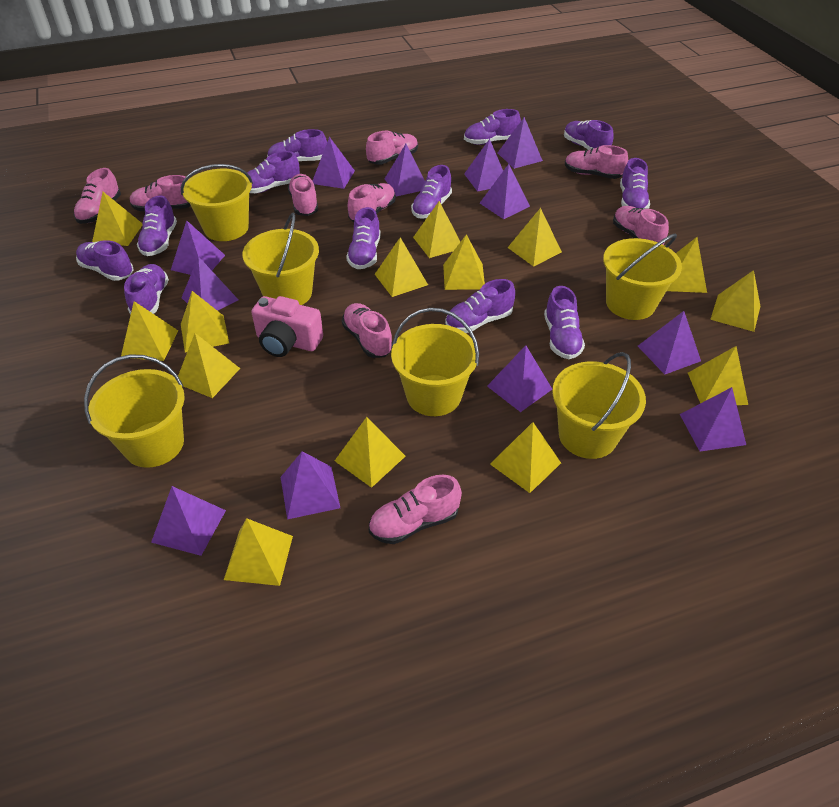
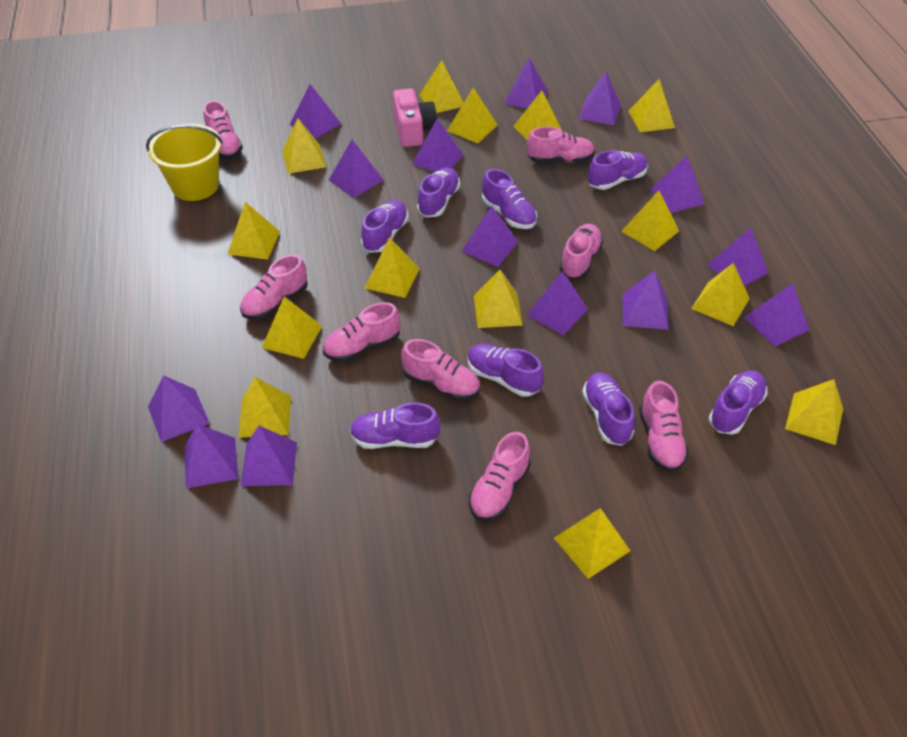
pink shoe: [74,168,121,224] [130,175,191,211] [288,174,318,216] [342,303,393,358] [348,183,396,222] [366,131,418,165] [369,475,462,544] [565,145,628,179] [613,206,669,245] = 9 -> [204,100,243,159] [240,254,308,320] [323,302,401,362] [401,339,480,400] [469,432,531,521] [527,127,595,163] [560,224,603,279] [639,381,689,472] = 8
purple pyramid: [151,486,226,556] [171,220,225,275] [182,256,238,311] [281,451,340,519] [312,137,355,189] [385,144,425,196] [464,139,503,192] [480,164,530,219] [487,345,552,412] [498,117,543,169] [638,311,701,375] [680,387,746,451] = 12 -> [148,375,210,442] [184,424,239,488] [241,426,297,486] [290,84,341,139] [329,140,383,198] [412,119,463,172] [461,206,518,267] [504,58,548,108] [526,271,588,335] [579,71,621,125] [623,270,669,330] [651,156,705,213] [707,228,768,286] [744,283,809,347] = 14
purple shoe: [76,240,134,281] [124,264,169,314] [137,195,177,256] [247,151,300,193] [267,129,327,161] [346,207,381,269] [411,165,452,219] [445,279,515,333] [464,109,521,145] [544,286,585,359] [564,120,614,150] [620,158,650,209] = 12 -> [350,402,440,449] [361,200,409,253] [417,167,460,217] [467,344,544,397] [482,169,537,229] [582,373,635,446] [588,150,648,190] [709,370,768,435] = 8
yellow bucket: [84,354,185,468] [181,164,253,241] [242,213,319,305] [391,308,479,416] [552,352,646,459] [603,234,682,320] = 6 -> [146,124,223,201] = 1

